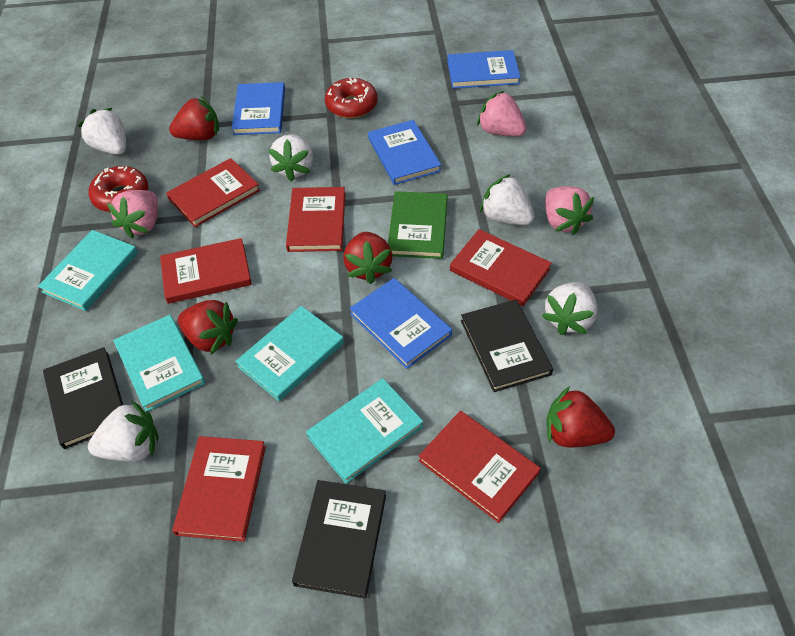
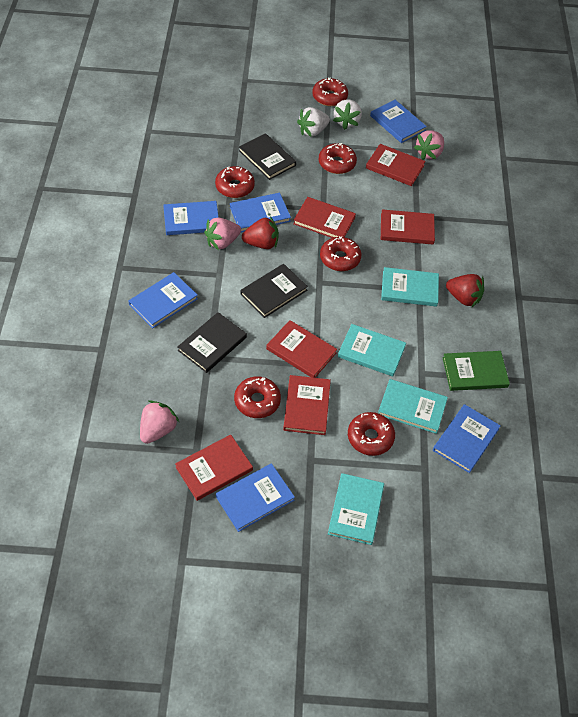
blue book: [232,82,285,135] [349,278,452,369] [368,120,441,185] [447,50,521,89] = 4 -> [129,272,198,328] [163,201,219,235] [216,463,295,532] [230,193,291,233] [370,100,427,143] [433,404,501,473] = 6
red donut: [88,166,149,212] [325,78,377,118] = 2 -> [215,166,255,198] [234,376,281,418] [312,77,348,106] [319,143,357,174] [320,236,361,271] [348,412,395,456] = 6
red strawberry: [169,97,219,140] [178,300,238,354] [343,232,393,284] [546,386,615,447] = 4 -> [242,216,279,249] [446,274,484,307] = 2
white strawberry: [78,108,126,155] [88,400,159,461] [268,134,313,182] [480,174,535,225] [542,282,597,335] = 5 -> [297,107,330,137] [333,99,362,130] = 2

